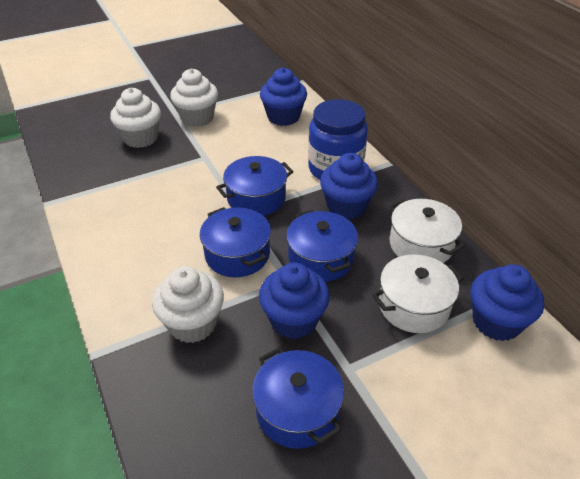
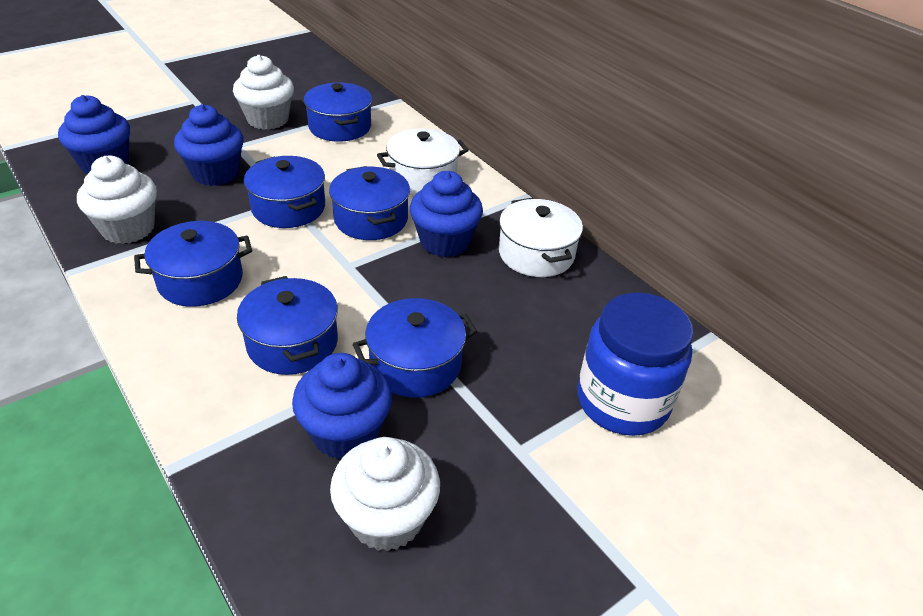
blue pot: [200,207,271,277] [216,156,294,216] [252,348,344,449] [286,210,358,282] = 4 -> [134,221,252,307] [237,276,338,375] [244,156,325,228] [304,82,372,142] [329,166,410,240] [353,298,477,398] = 6

